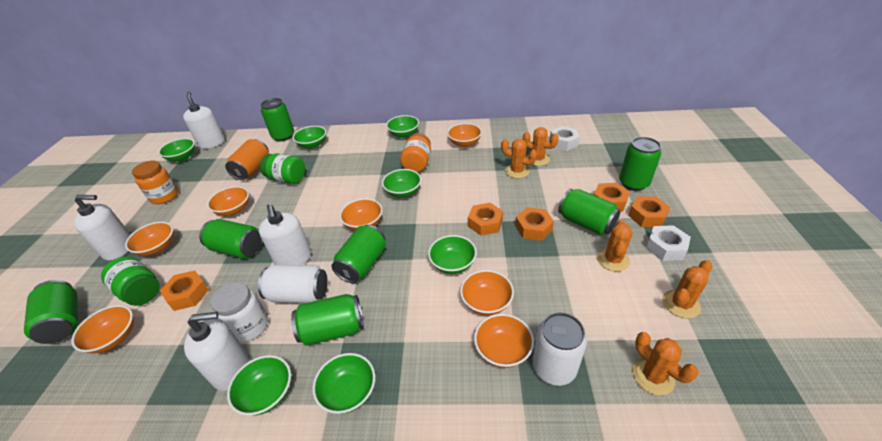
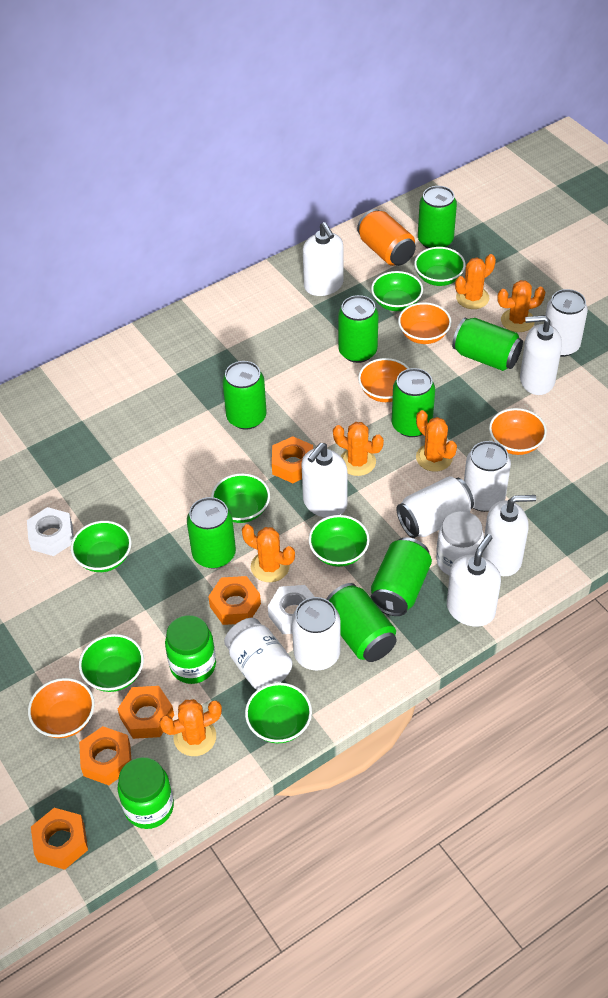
green can: [24,280,78,344] [199,219,262,259] [261,98,294,141] [291,294,364,346] [331,225,386,283] [558,189,621,235] [619,137,661,191] = 7 -> [187,497,236,569] [222,361,267,430] [326,583,397,662] [338,295,379,363] [370,538,432,616] [392,368,435,437] [418,186,457,249] [452,318,523,371] = 8
orange bowl: [71,305,134,353] [125,222,174,256] [207,186,249,216] [339,198,383,230] [447,123,482,147] [460,270,514,315] [474,314,534,368] = 7 -> [28,678,95,738] [358,358,410,402] [398,302,451,344] [489,408,547,455] = 4
orange cactus: [501,139,537,179] [523,127,559,166] [597,220,633,272] [632,332,699,395] [662,260,712,319] = 5 -> [159,699,222,756] [242,524,295,582] [333,422,384,476] [416,410,457,472] [455,254,496,309] [497,280,545,332] = 6
orange jar: [132,160,178,204] [400,133,431,172] = 2 -> none = 0
white can: [258,265,328,303] [532,312,587,386] = 2 -> [292,597,341,670] [397,476,474,538] [464,441,511,512] [545,289,588,357] = 4
white jar: [211,282,268,342] = 1 -> [224,618,293,690] [436,511,484,576] = 2
white soap dispenser: [74,195,131,261] [183,92,225,149] [184,312,249,391] [259,204,311,265] = 4 -> [301,443,347,518] [303,222,343,296] [447,534,501,627] [482,495,536,576] [520,315,562,395] = 5

